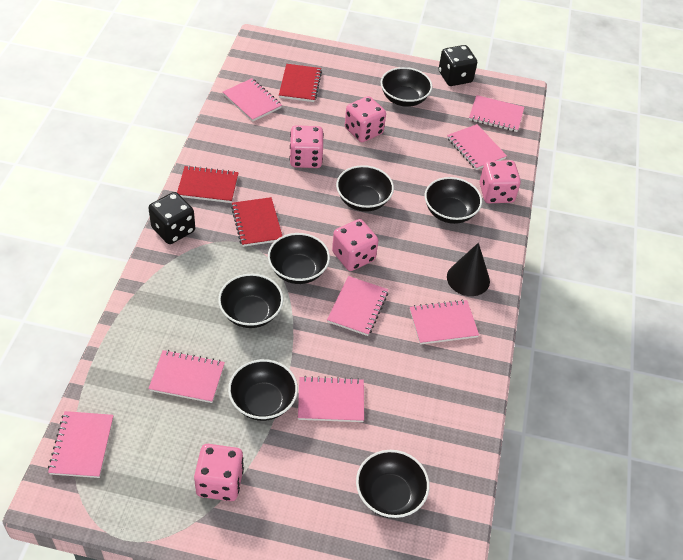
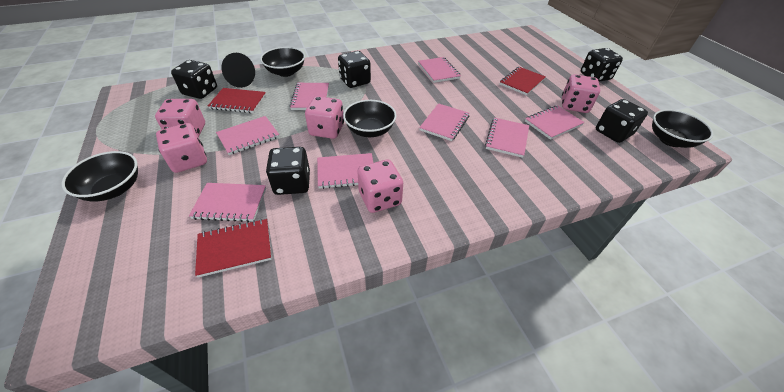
black bowl: [218,274,283,328] [228,359,298,421] [268,233,330,284] [336,165,394,212] [356,450,430,518] [380,67,432,107] [425,177,482,224] = 7 -> [62,151,138,202] [260,47,305,77] [343,100,397,137] [652,109,713,148] = 4
black dice: [148,192,195,244] [439,45,477,86] = 2 -> [171,60,217,99] [266,147,310,195] [338,51,371,88] [581,48,623,82] [596,99,648,143] = 5

